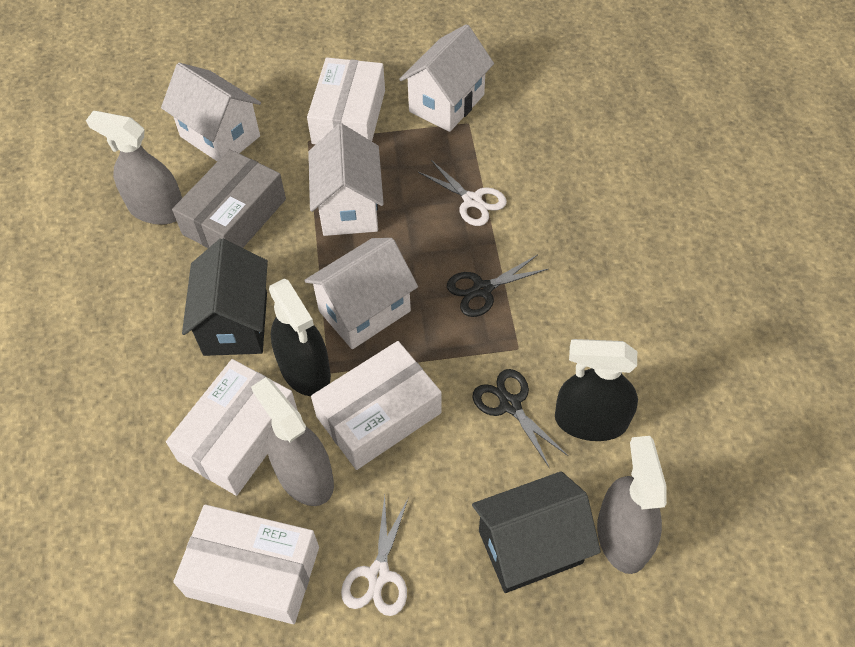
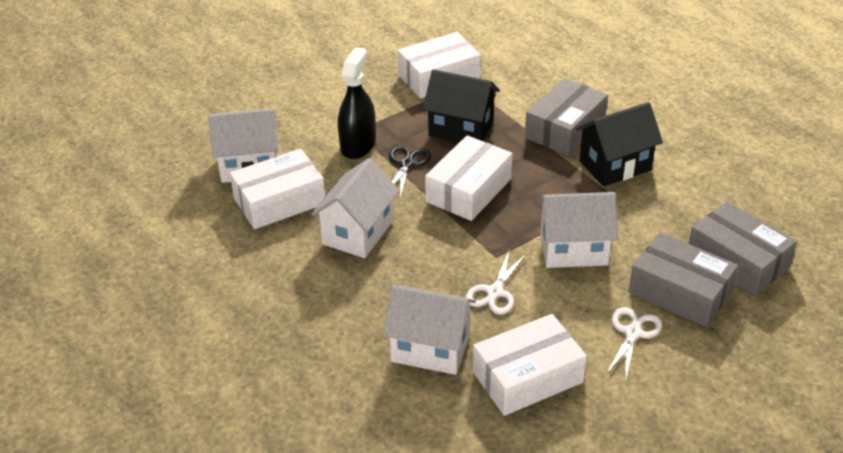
black scissors: [447,255,548,317] [472,369,568,468] = 2 -> [389,145,431,200] = 1
black spray bottle: [269,279,331,396] [555,339,638,441] = 2 -> [338,47,376,159] = 1
grey box: [172,149,286,248] = 1 -> [525,78,608,156] [628,232,738,327] [689,201,797,296] = 3
grey spray bottle: [86,111,182,225] [251,377,334,506] [597,436,667,574] = 3 -> none = 0

